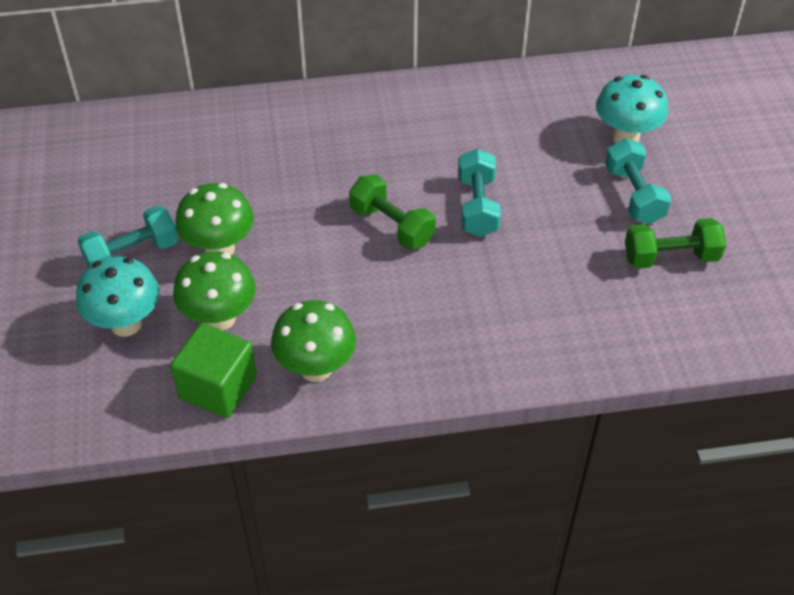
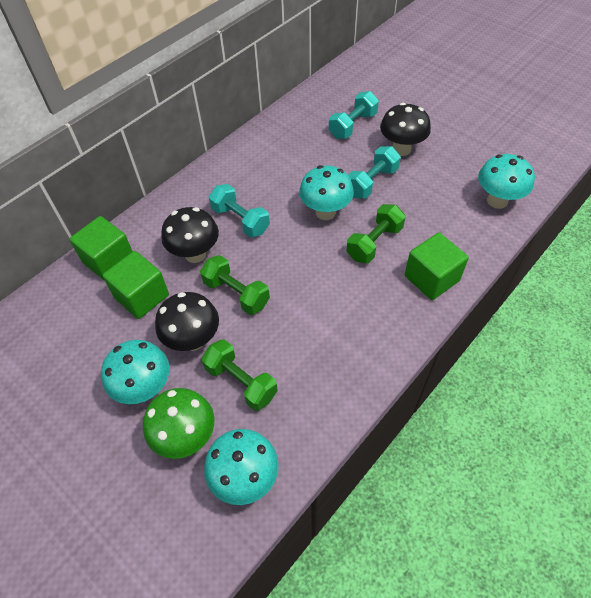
black mushroom: none = 0 -> [155,292,219,351] [161,207,219,263] [380,103,431,156] = 3
green cube: [170,323,257,418] = 1 -> [69,216,133,281] [103,251,169,319] [405,233,469,300] = 3
green dumbbell: [349,174,436,250] [625,218,726,269] = 2 -> [200,255,270,315] [201,339,278,411] [346,204,406,263] = 3
green mushroom: [173,251,256,331] [175,183,254,255] [271,300,356,382] = 3 -> [143,388,214,459] = 1
turquoise mushroom: [76,256,159,337] [596,75,668,143] = 2 -> [101,340,170,404] [204,429,279,505] [299,165,354,220] [478,154,535,209] = 4

